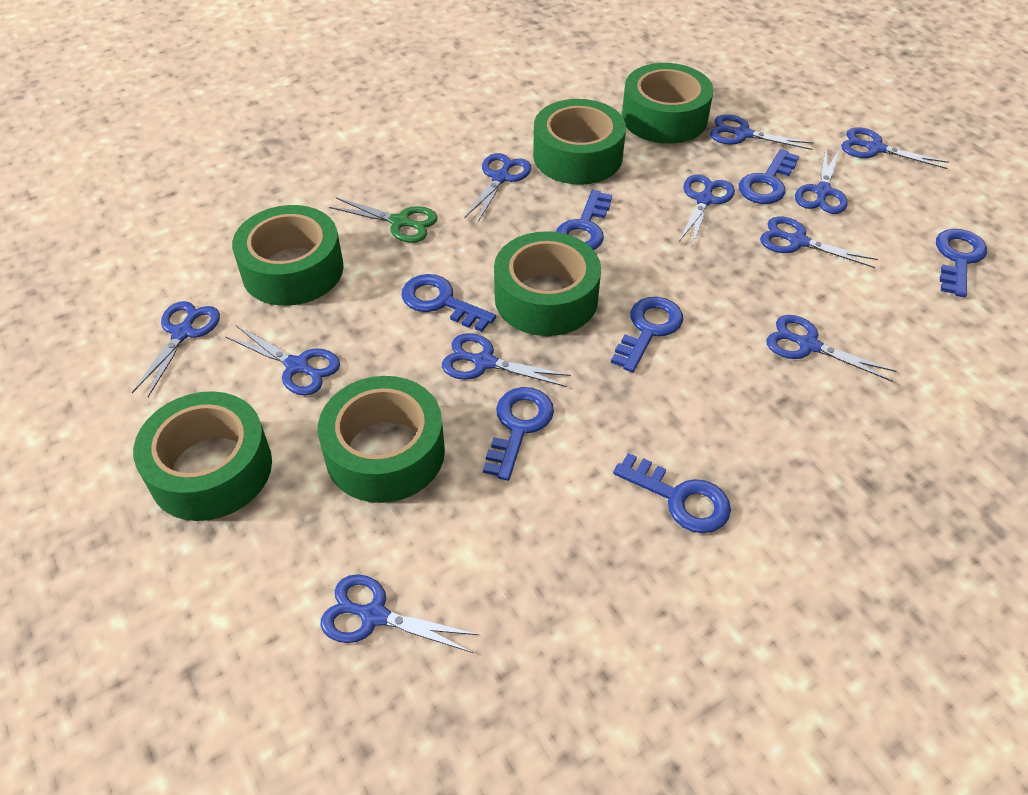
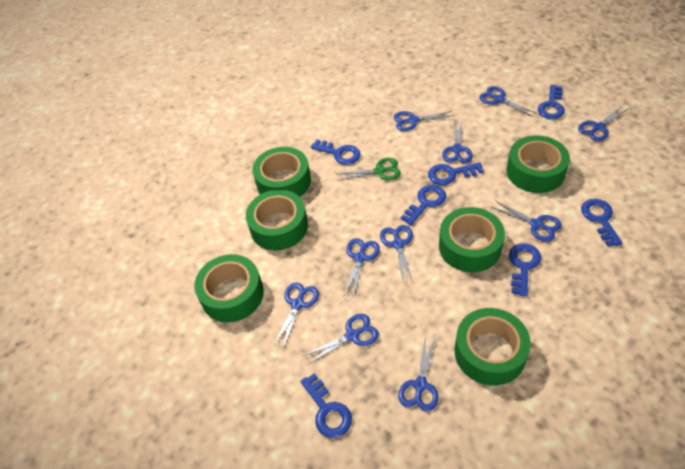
blue scissors: [132,301,220,397] [225,326,340,396] [320,574,479,653] [442,333,571,387] [465,153,531,222] [679,175,735,245] [710,114,814,150] [760,216,878,268] [766,315,897,381] [795,149,848,214] [841,127,949,169] = 11 -> [274,283,319,349] [303,314,379,364] [344,238,380,297] [380,225,413,283] [394,111,454,131] [398,335,438,411] [442,120,473,163] [479,86,536,117] [491,201,562,241] [578,105,629,141] = 10

